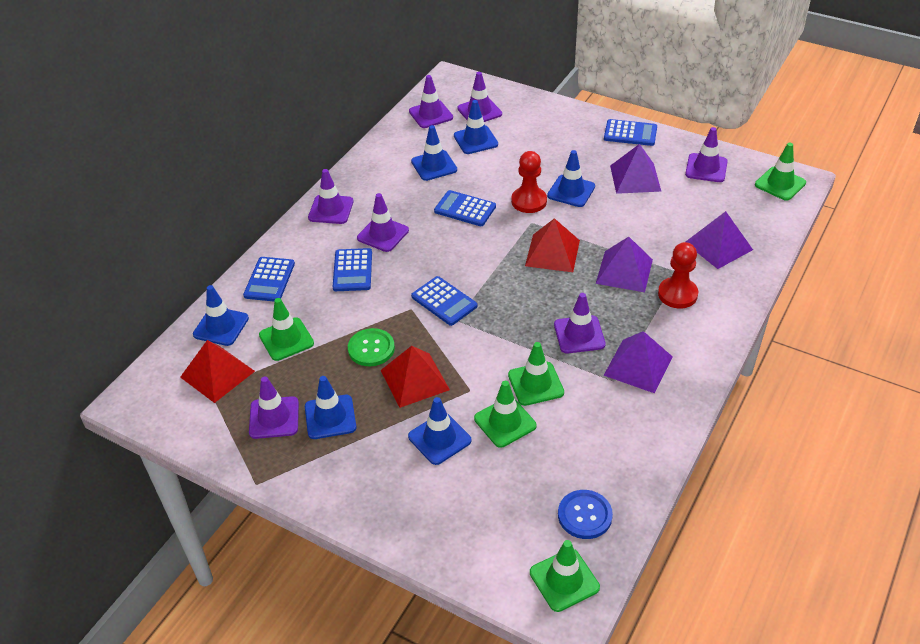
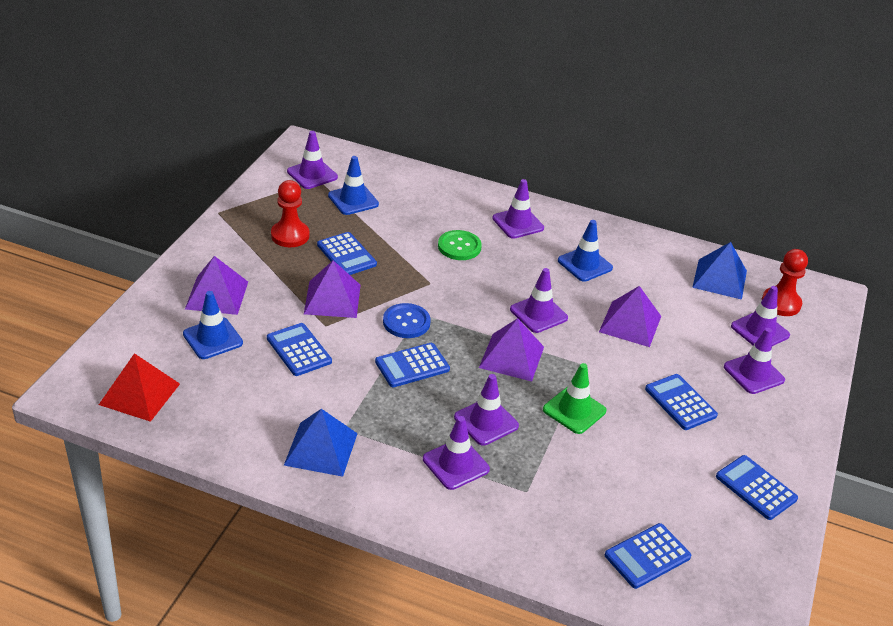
blue calculator: [243,257,295,301] [333,248,372,291] [411,276,477,326] [434,190,496,226] [604,119,657,146] = 5 -> [267,323,332,376] [317,232,377,275] [375,343,450,387] [605,523,691,589] [645,374,718,430] [716,455,798,520] = 6
blue pyramid: none = 0 -> [284,409,358,477] [692,242,747,300] = 2
blue traffic cone: [193,285,249,346] [305,376,356,439] [408,397,472,465] [411,125,457,181] [454,100,498,154] [547,150,595,207] = 6 -> [183,291,243,359] [328,156,379,215] [558,220,613,282] = 3
green traffic cone: [259,298,314,361] [474,381,537,448] [508,342,564,406] [530,540,600,612] [755,143,806,200] = 5 -> [543,363,606,434] = 1
red pyramid: [180,340,255,403] [380,346,450,408] [525,218,580,272] = 3 -> [99,353,180,422] = 1

